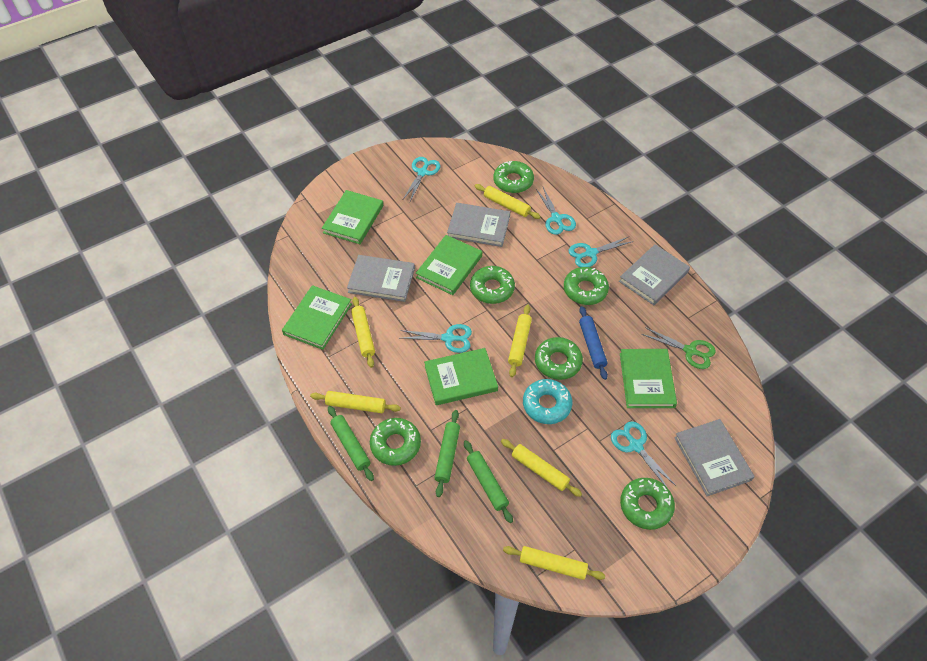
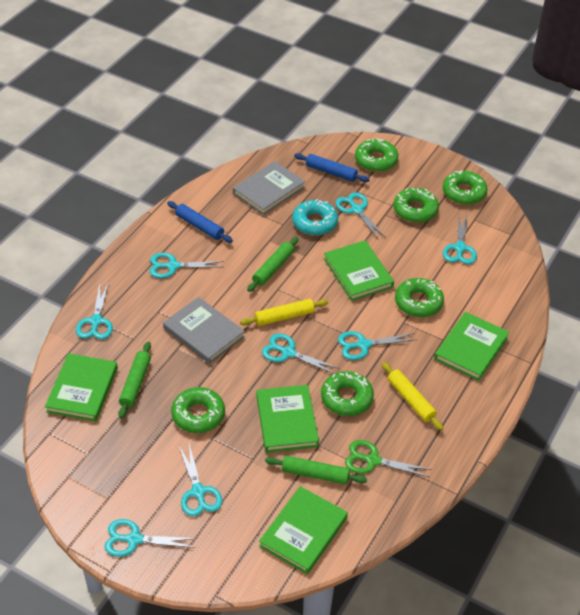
blue rolling pin: [579,306,608,380] = 1 -> [167,201,233,243] [294,153,369,182] = 2
grey book: [347,255,415,302] [447,203,510,247] [619,244,690,305] [674,419,755,496] = 4 -> [163,297,245,364] [233,161,305,215] = 2
turquoise scissors: [400,324,472,353] [403,157,441,201] [536,187,576,235] [568,236,634,267] [611,421,676,487] = 5 -> [76,282,113,340] [104,519,197,557] [150,253,224,278] [179,444,223,517] [262,333,340,374] [335,192,386,240] [338,331,417,360] [443,216,477,264] = 8
yellow rolling pin: [310,391,401,413] [351,297,375,368] [475,184,541,219] [501,439,582,497] [503,546,605,580] [508,305,532,377] = 6 -> [240,299,328,326] [382,362,444,431] = 2

